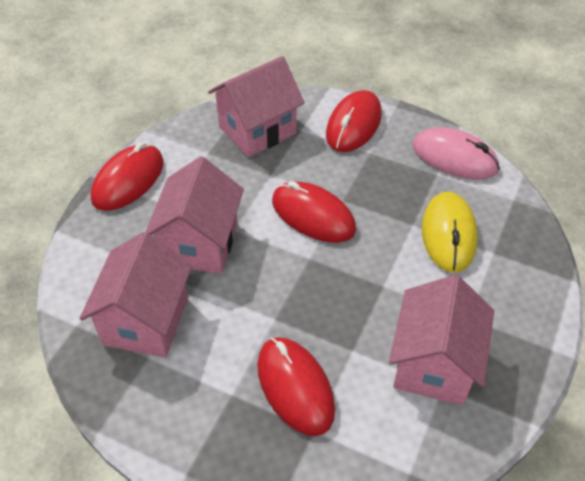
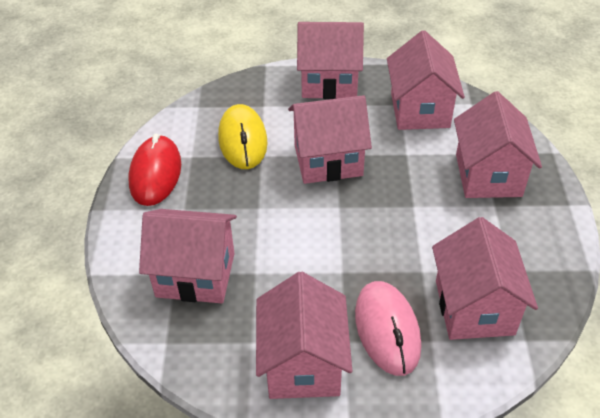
pink house: [79,232,192,358] [145,156,244,274] [208,56,304,157] [389,275,494,405] = 4 -> [139,209,237,303] [256,272,352,399] [288,95,372,184] [297,22,364,99] [387,30,465,130] [432,217,538,340] [454,91,542,198] = 7
red mouse: [91,143,164,211] [257,337,335,436] [272,181,356,243] [326,90,382,152] = 4 -> [128,134,181,206] = 1

